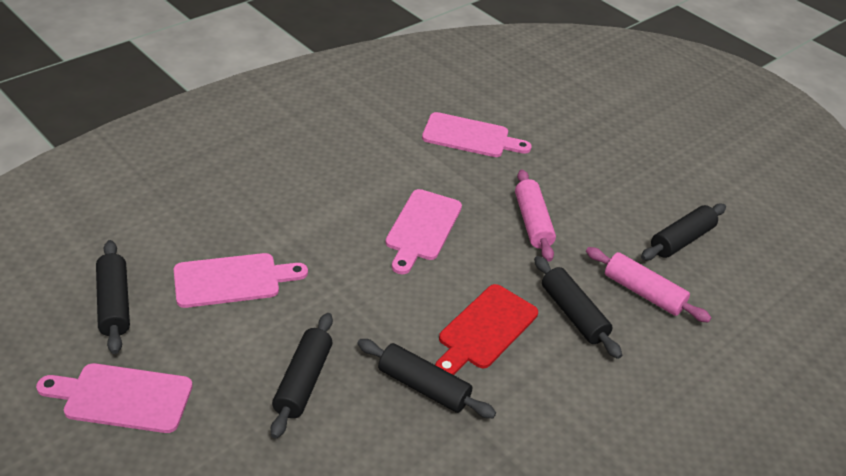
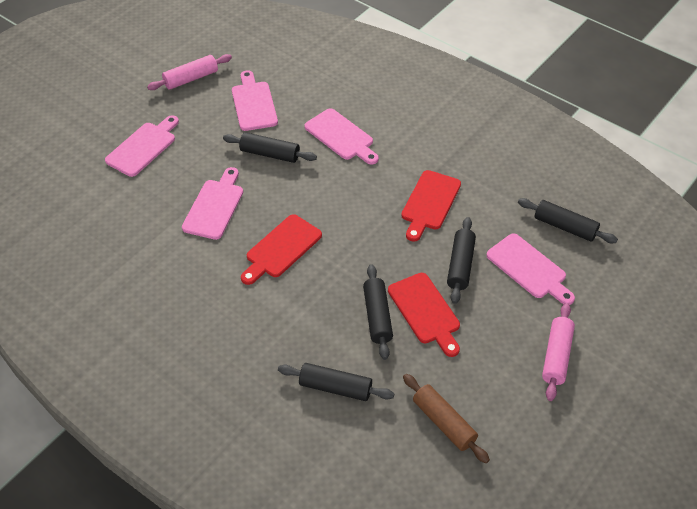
brown rolling pin: none = 0 -> [403,374,490,463] = 1
pink cutting board: [36,363,193,433] [174,253,308,308] [385,189,462,274] [422,112,532,157] = 4 -> [105,115,179,177] [182,167,243,240] [232,70,278,131] [305,108,379,165] [486,233,575,305] = 5
red cutting board: [435,284,538,375] = 1 -> [241,214,322,285] [388,273,460,357] [401,170,461,242] = 3

